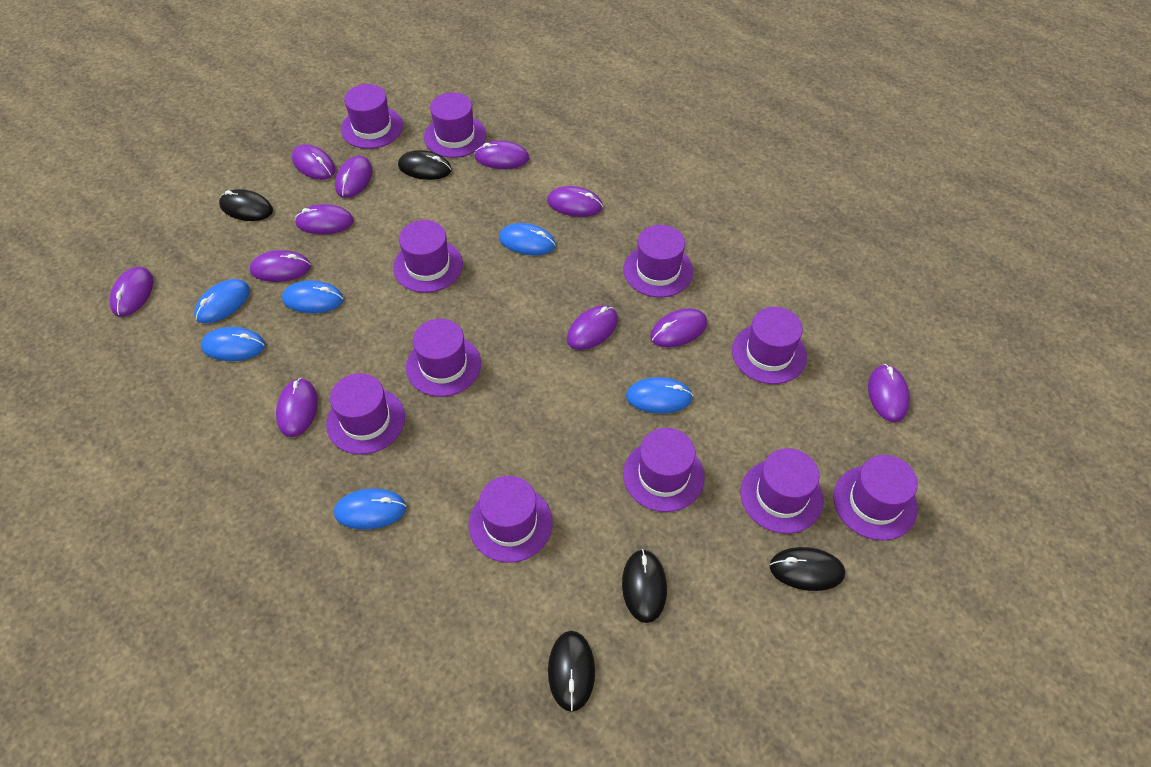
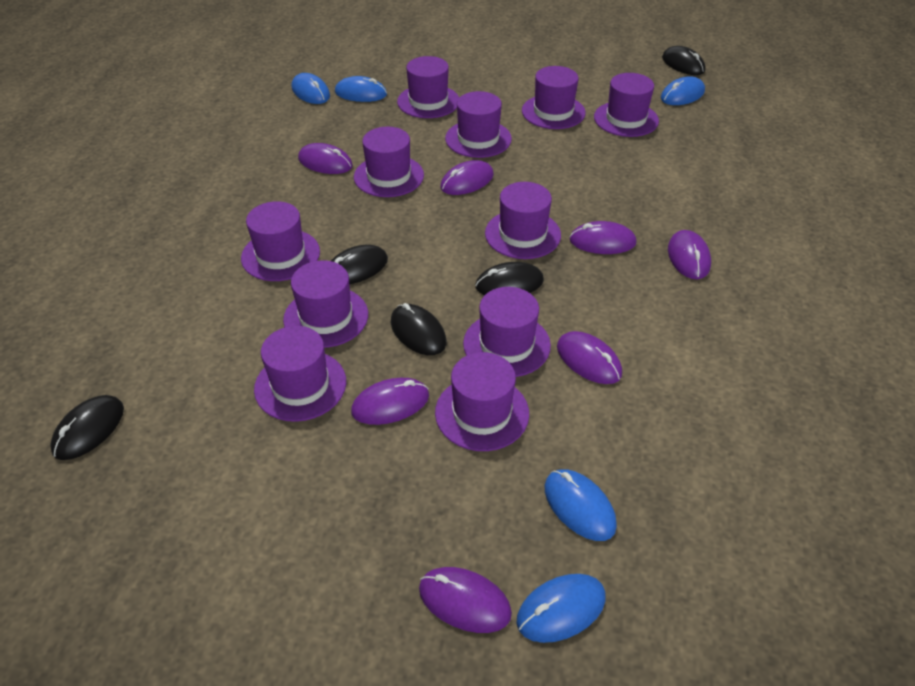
blue mouse: [194,279,250,323] [201,327,265,361] [282,281,344,313] [334,489,407,529] [499,223,556,256] [626,377,693,414] = 6 -> [292,73,330,104] [335,76,387,102] [516,574,606,643] [545,470,617,541] [661,76,705,105] = 5
purple mouse: [110,267,153,317] [250,250,311,282] [276,378,318,437] [292,144,335,180] [295,204,354,234] [335,156,373,198] [474,140,529,169] [547,186,603,217] [567,305,618,350] [650,308,707,348] [868,364,910,422] = 11 -> [298,143,353,174] [351,378,429,425] [419,567,512,633] [440,160,494,195] [557,331,622,384] [569,221,637,254] [668,230,711,279] = 7

